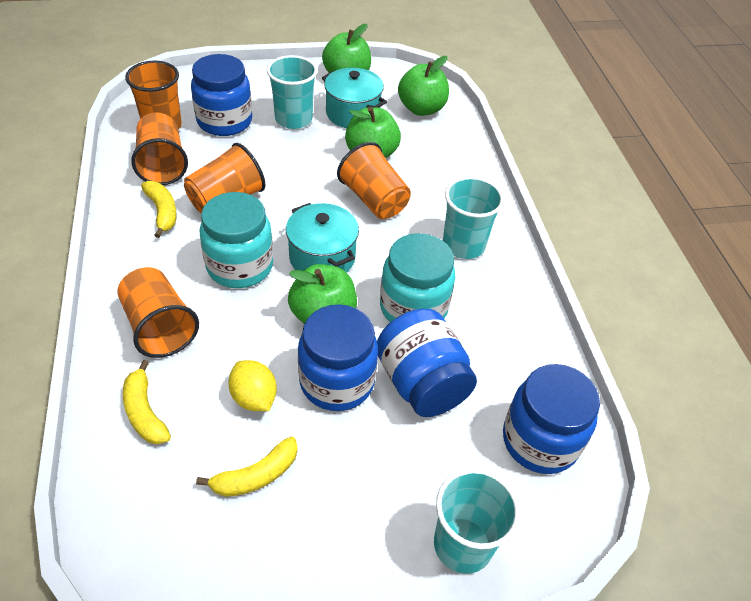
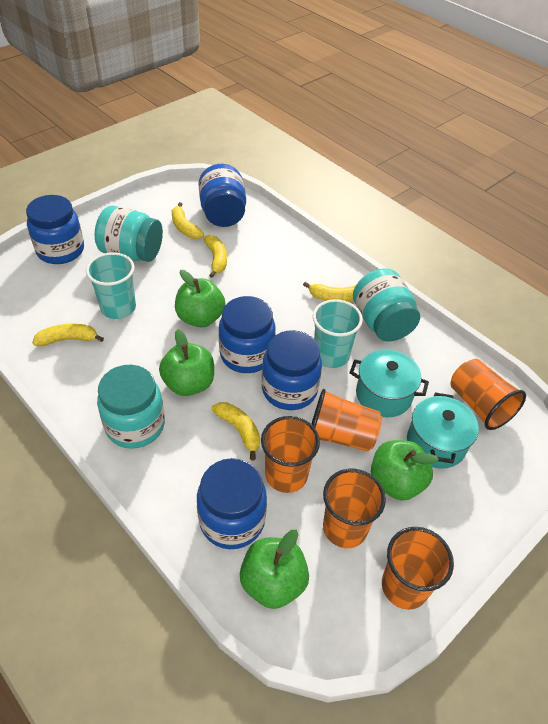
blue jar: [191,54,252,136] [298,304,378,411] [377,309,477,417] [503,364,600,474] = 4 -> [26,195,84,264] [197,458,267,549] [199,164,246,227] [219,296,276,373] [262,330,322,410] = 5
turquoise cup: [267,55,318,129] [434,468,520,574] [443,176,504,259] = 3 -> [86,252,136,319] [313,299,363,368] = 2
turquoise jar: [200,192,273,288] [380,233,455,322] = 2 -> [95,206,163,262] [97,365,165,449] [353,268,420,342] = 3
yellow banana: [123,360,171,444] [141,181,177,238] [196,437,298,497] = 3 -> [32,324,104,346] [172,202,204,239] [204,235,227,278] [211,402,260,460] [303,282,356,302] = 5
yellow lemon: [228,360,277,411] = 1 -> none = 0

